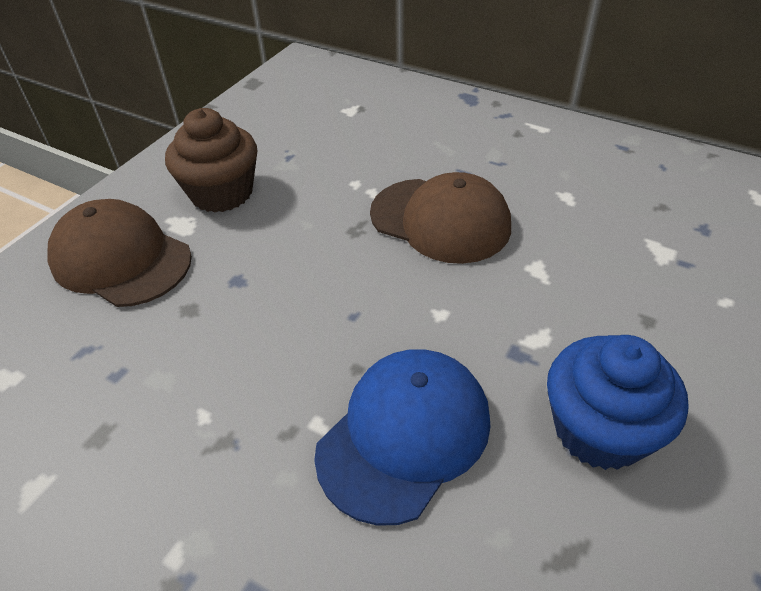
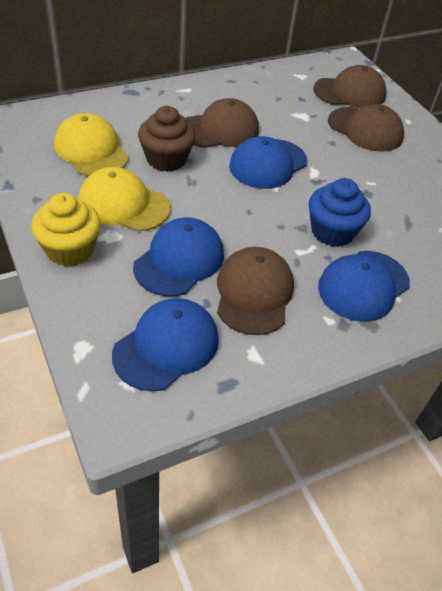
blue cap: [314,349,491,526] = 1 -> [112,298,219,392] [133,217,224,296] [229,136,307,189] [318,251,410,322] = 4
brown cap: [47,199,192,307] [370,172,511,264] = 2 -> [185,98,259,148] [217,247,294,335] [313,65,386,108] [328,104,404,152] = 4
yellow cap: none = 0 -> [54,113,129,176] [78,167,170,232] = 2
yellow cupcake: none = 0 -> [31,193,101,266] = 1

